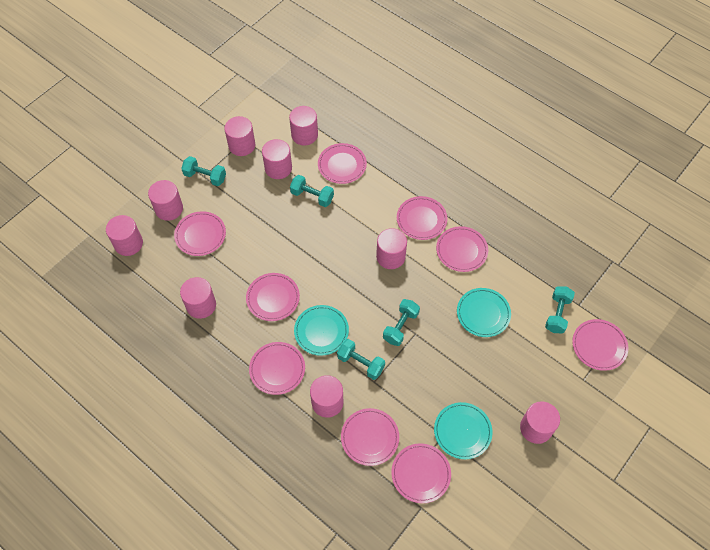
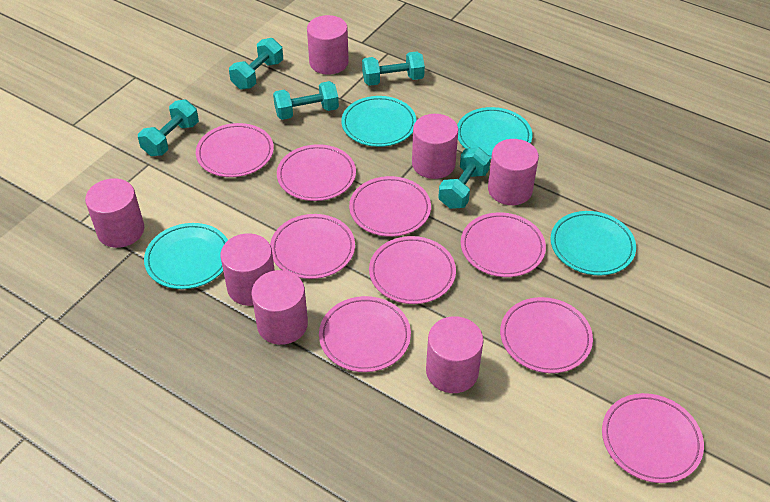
pink cylinder: [106,215,143,256] [148,180,183,221] [180,277,216,319] [224,116,255,156] [262,139,292,179] [289,106,318,145] [310,375,344,418] [376,228,407,269] [520,401,560,444] = 9 -> [85,178,144,248] [220,233,275,306] [251,270,308,345] [307,15,349,75] [412,114,458,179] [426,316,484,393] [488,139,539,205] = 7
turquoise plate: [294,305,349,356] [434,402,493,459] [457,288,511,337] = 3 -> [144,223,228,289] [341,96,417,147] [457,107,532,158] [551,211,636,275] = 4

